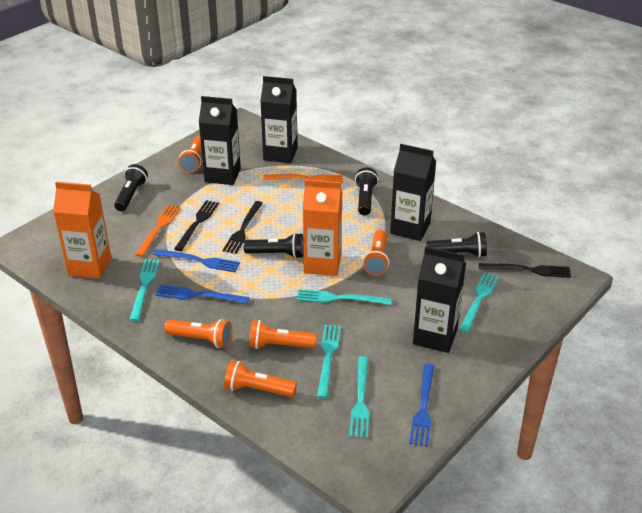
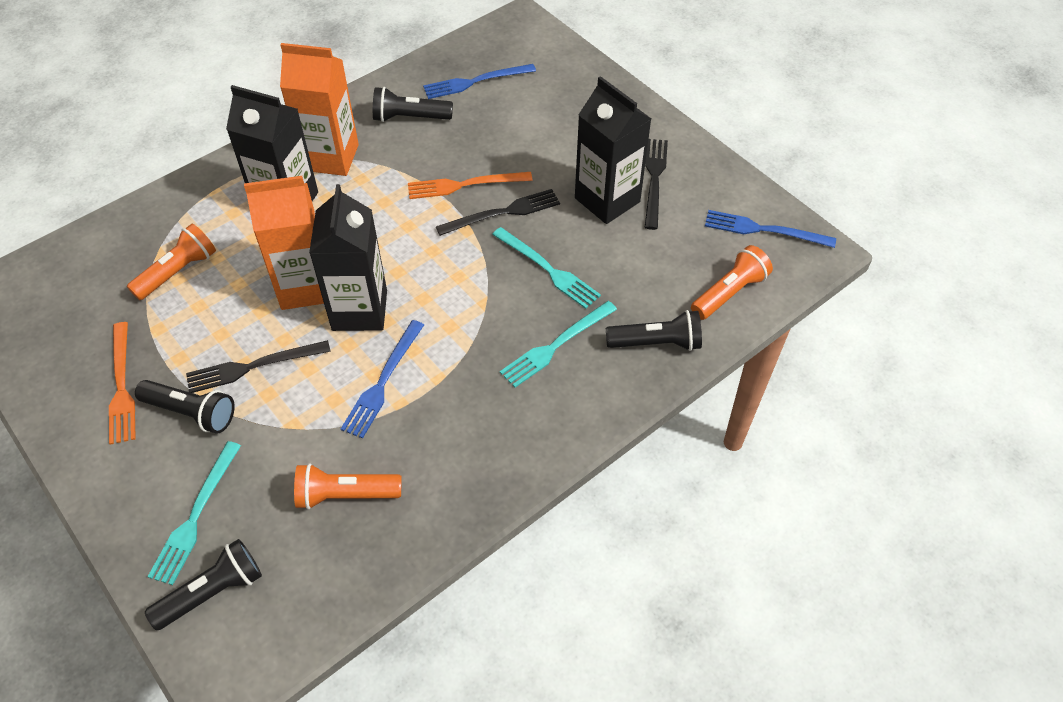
black carton: [199,96,241,185] [260,76,297,163] [390,144,436,241] [413,246,466,353] = 4 -> [226,85,318,201] [309,184,387,331] [575,76,651,224] = 3
orange flashlight: [164,319,232,348] [178,136,202,172] [224,360,297,397] [249,320,317,349] [363,230,389,276] = 5 -> [127,224,216,300] [294,463,401,510] [691,245,773,320] = 3
turquoise fork: [129,259,160,321] [297,289,392,305] [317,325,341,398] [349,356,369,438] [459,272,499,333] = 5 -> [148,441,241,585] [492,227,601,309] [500,301,617,388] = 3

